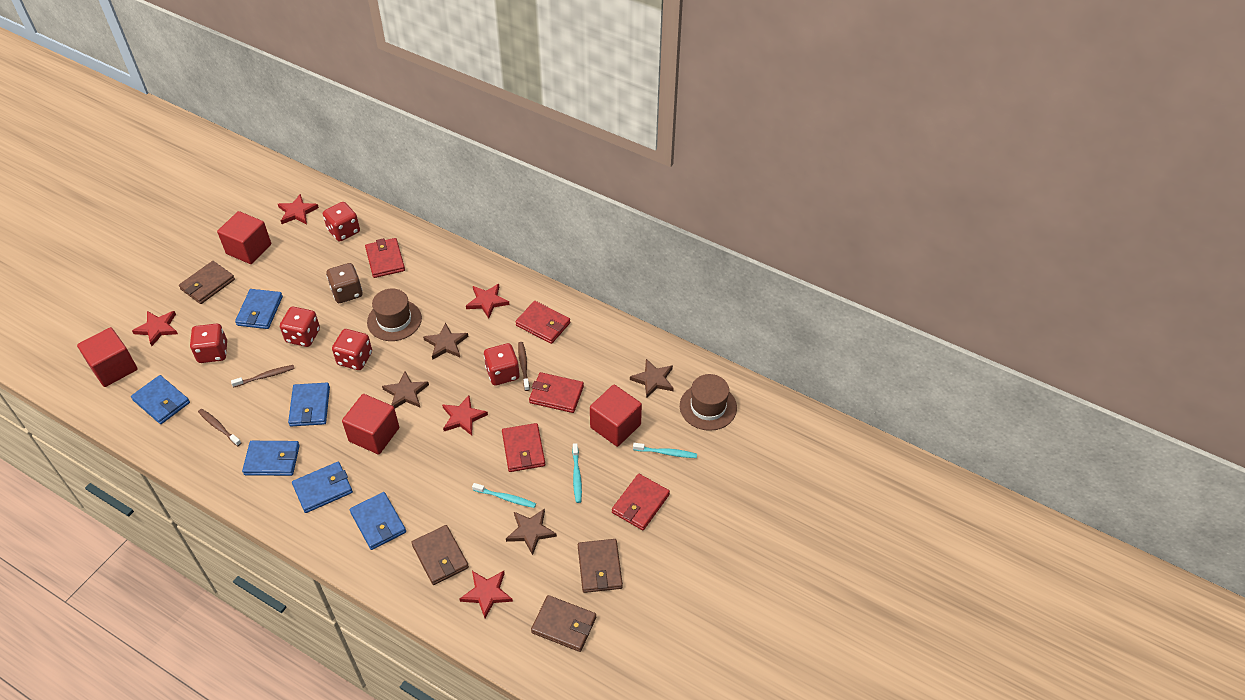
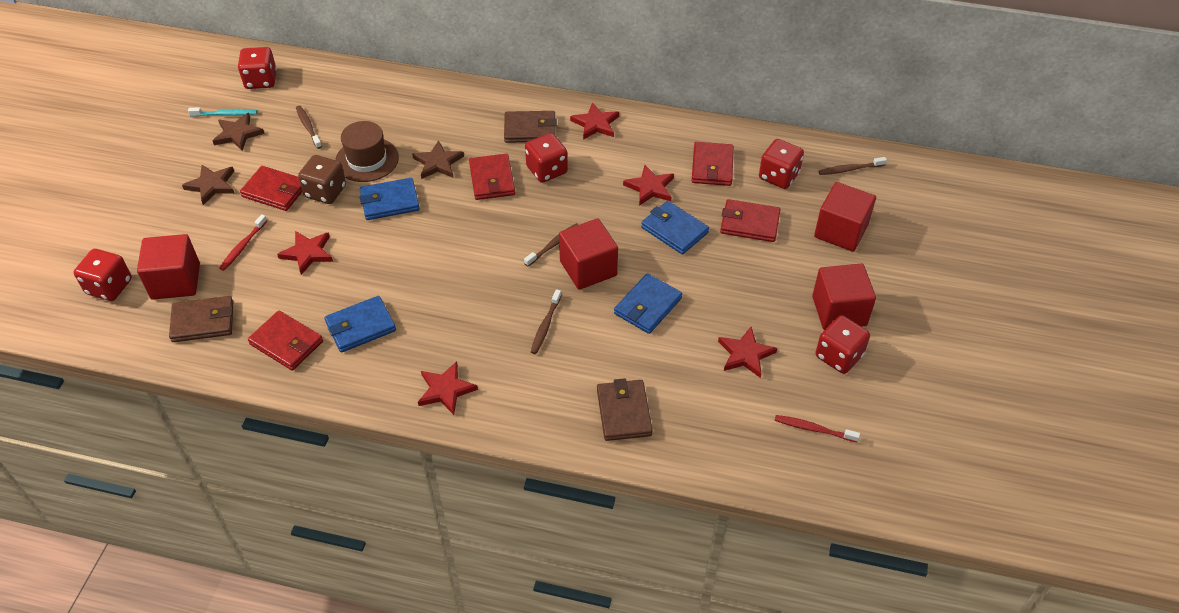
blue wallet: [131,375,190,424] [235,289,283,329] [242,441,300,476] [288,383,330,426] [292,462,353,513] [350,492,406,550] = 6 -> [324,296,396,353] [360,178,420,220] [614,273,682,334] [641,201,709,254] = 4
brown hat: [367,289,422,341] [680,374,737,431] = 2 -> [335,121,399,182] = 1
brown star: [382,371,429,408] [423,323,468,360] [506,509,557,555] [630,359,674,398] = 4 -> [182,165,235,205] [213,113,265,151] [412,140,464,179] = 3
brown toothbrush: [198,409,241,446] [231,365,295,387] [518,342,530,391] = 3 -> [296,106,322,149] [524,223,579,267] [531,289,562,354] [818,157,887,175] = 4
brown wallet: [179,261,235,304] [411,525,469,585] [531,595,596,652] [578,539,623,593] = 4 -> [169,296,233,342] [504,111,557,143] [597,378,653,441] = 3
red toothbrush: none = 0 -> [219,214,267,271] [774,415,860,442] = 2
turquoise toothbrush: [472,483,536,508] [572,443,582,503] [633,443,697,458] = 3 -> [188,107,257,117] = 1

